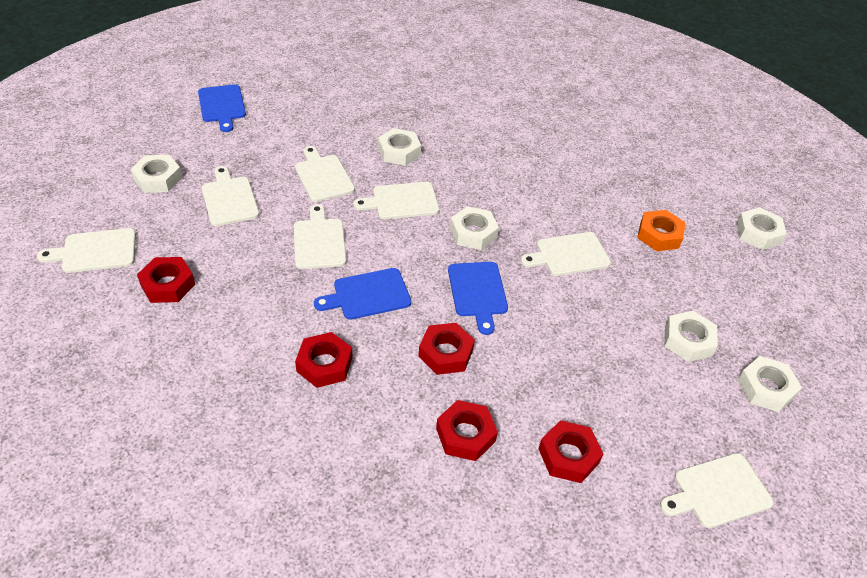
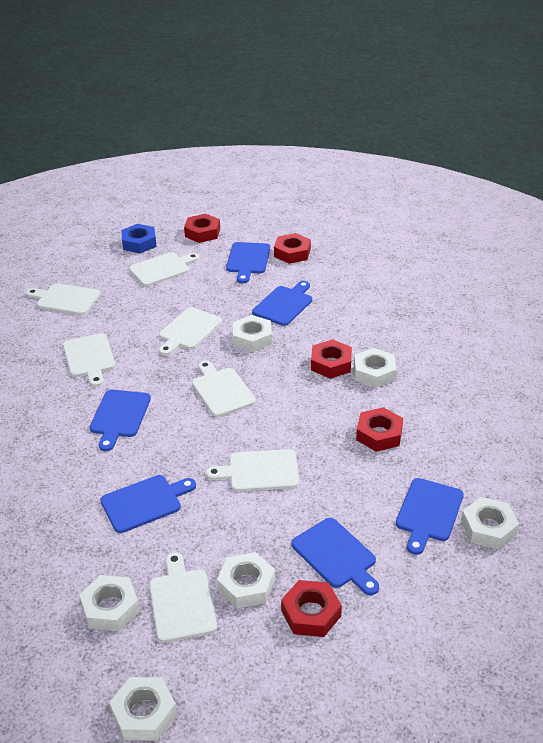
blue cutting board: [198,84,246,132] [314,268,411,320] [448,262,508,335] = 3 -> [89,390,151,451] [100,475,196,533] [226,242,270,283] [252,281,312,326] [291,518,379,595] [396,478,464,555] = 6
blue nut: none = 0 -> [121,224,157,254] = 1
orange nut: [637,210,686,251] = 1 -> none = 0

